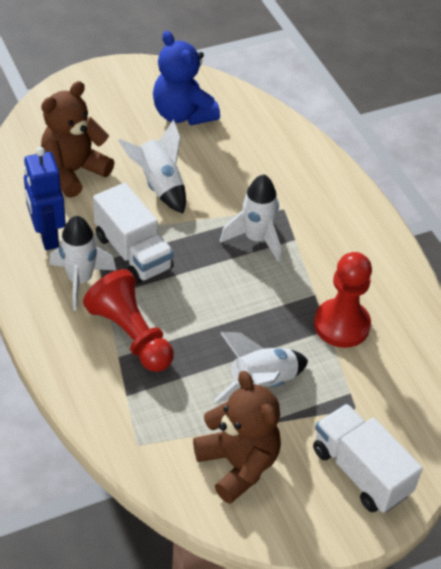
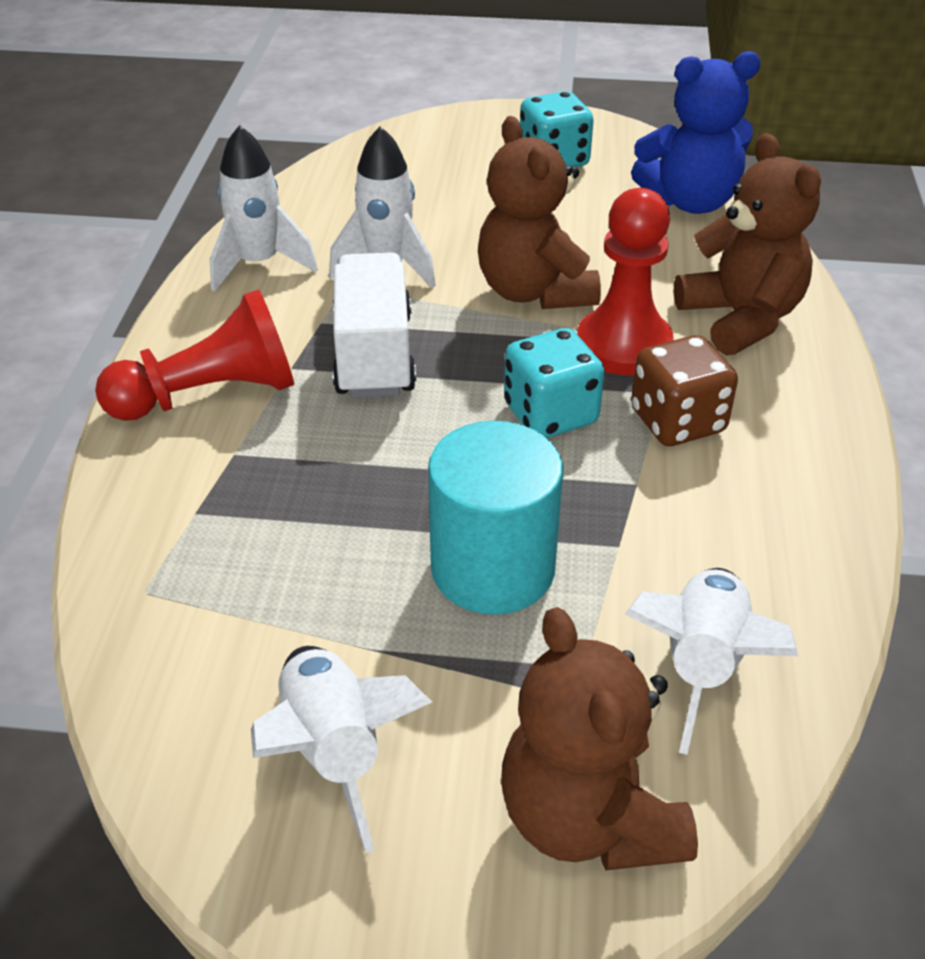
blue robot: [24,147,66,250] = 1 -> none = 0
brown dice: none = 0 -> [631,335,738,446] = 1
brown teddy bear: [41,81,115,198] [193,371,281,504] = 2 -> [478,116,601,309] [501,607,698,870] [674,133,821,356] = 3
turquoise cylinder: none = 0 -> [428,421,563,615] = 1
turquoise dice: none = 0 -> [504,328,604,438] [520,91,594,167] = 2
white truck: [93,183,174,284] [313,404,423,513] = 2 -> [332,252,416,398] = 1

